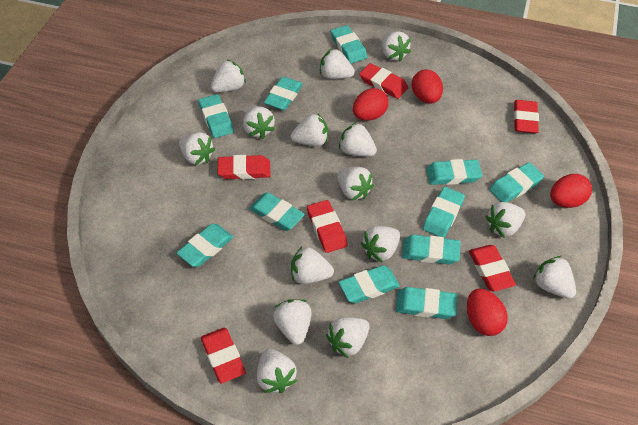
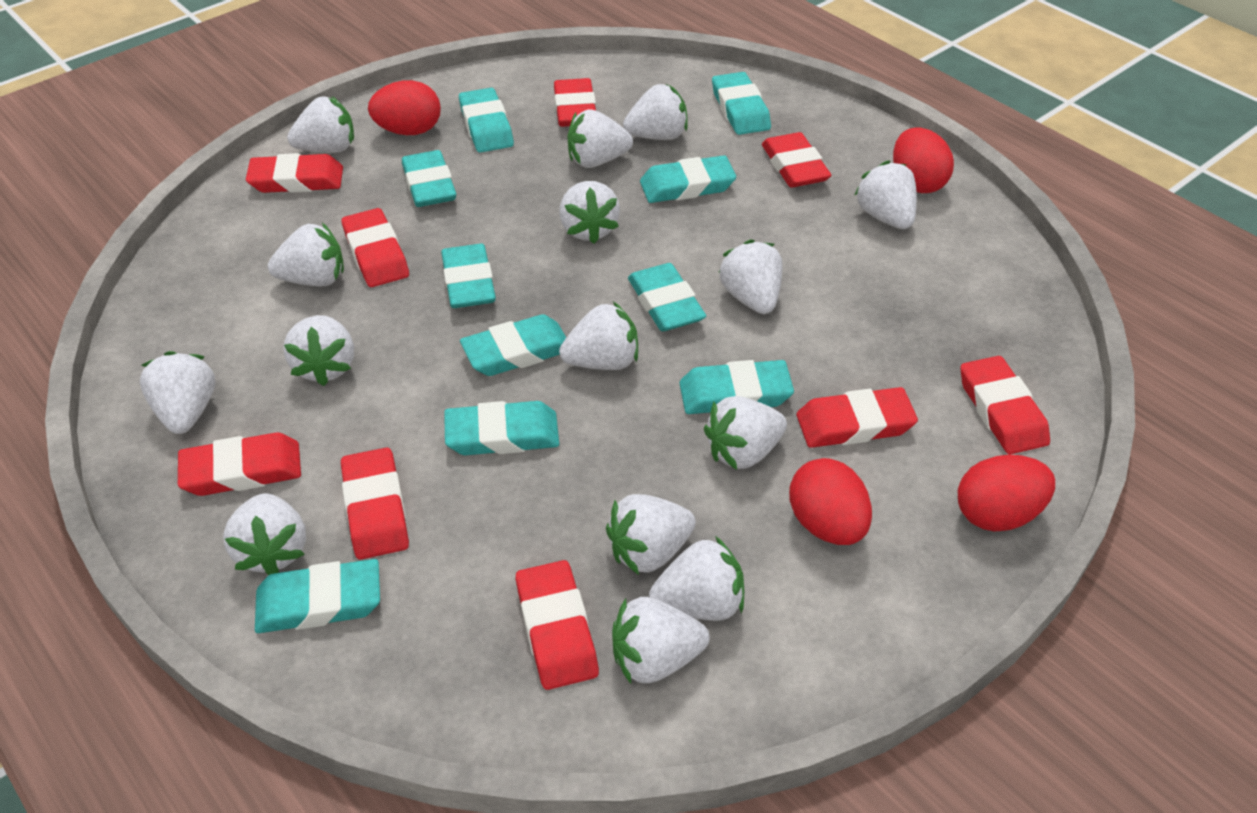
red eraser: [201,328,246,383] [218,155,270,179] [307,200,348,253] [359,63,408,99] [469,245,516,292] [514,100,539,133] = 6 -> [178,432,301,496] [246,153,343,193] [341,447,409,560] [342,208,409,287] [516,560,599,690] [554,78,596,127] [762,132,831,188] [797,387,918,448] [960,356,1050,454] = 9
turquoise eraser: [177,224,233,267] [198,94,234,138] [249,192,305,231] [264,76,303,110] [331,25,367,64] [339,265,400,303] [396,287,457,319] [402,235,461,264] [422,187,465,237] [426,159,482,185] [489,162,544,202] = 11 -> [255,559,380,633] [402,150,456,207] [441,244,496,308] [444,401,559,455] [459,88,514,153] [460,314,566,376] [628,263,706,331] [640,155,736,203] [679,360,794,414] [712,72,771,135] = 10

